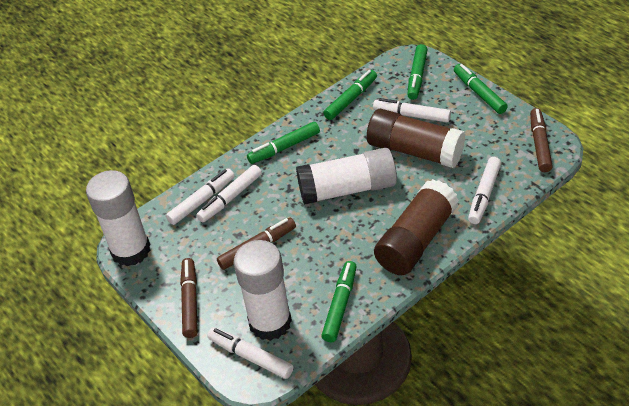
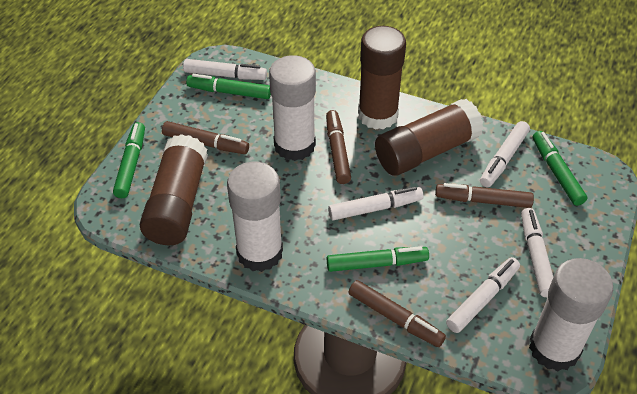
brown glue stick: [367,109,465,168] [374,179,459,275] = 2 -> [140,134,208,245] [358,26,406,130] [375,99,484,176] = 3
brown marker: [180,258,198,338] [217,218,296,270] [530,108,553,172] = 3 -> [162,121,249,154] [326,110,351,184] [349,280,446,347] [435,183,534,208] = 4
green marker: [247,122,320,164] [321,261,357,342] [323,70,377,120] [407,44,428,100] [454,64,508,114] = 5 -> [113,122,145,198] [186,74,271,99] [327,246,429,272] [533,131,587,206] = 4

